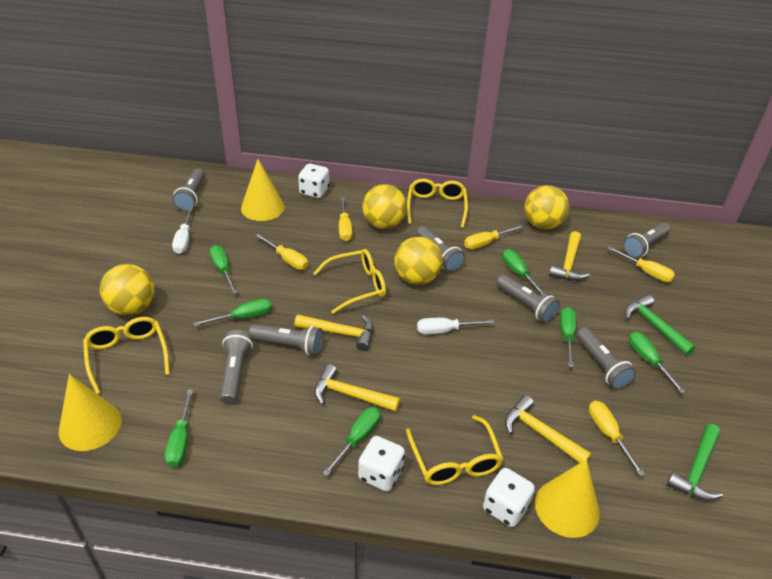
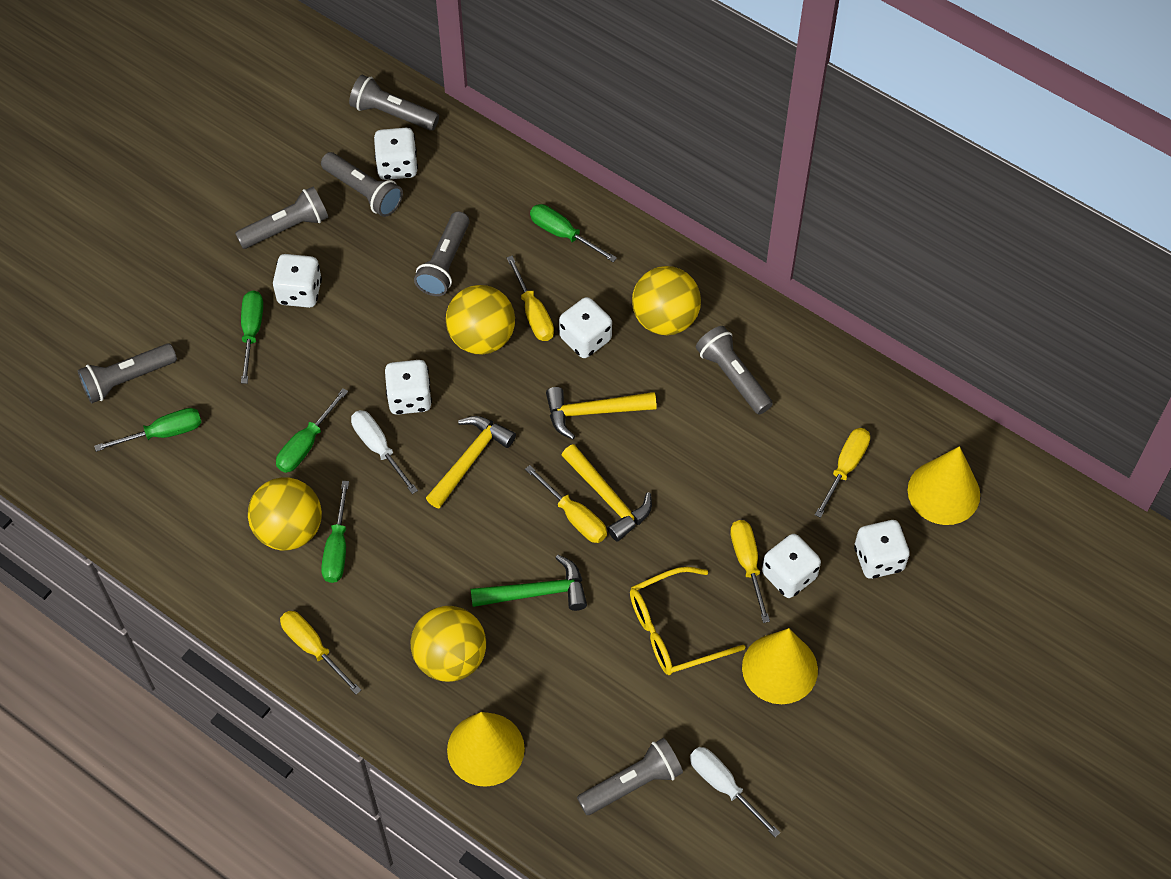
green hammer: [625,295,696,356] [667,424,723,501] = 2 -> [471,554,587,611] = 1
green screwdriver: [165,389,193,467] [193,299,272,327] [210,245,238,294] [322,407,381,476] [502,249,547,296] [560,307,576,368] [629,332,686,394] = 7 -> [94,408,202,452] [241,291,263,384] [276,388,348,473] [321,481,349,583] [530,204,617,262] = 5
white dice: [298,164,329,198] [358,436,405,491] [483,468,535,527] = 3 -> [273,254,322,308] [374,128,418,180] [385,360,432,415] [559,297,612,358] [762,534,821,598] [854,520,910,579] = 6
yellow glasses: [83,317,170,394] [313,249,386,314] [406,415,503,485] [407,179,468,228] = 4 -> [630,567,745,675] = 1
yellow hammer: [294,315,374,351] [314,364,400,412] [505,395,592,463] [549,231,589,281] = 4 -> [426,416,516,508] [546,387,657,440] [561,444,652,542] = 3

